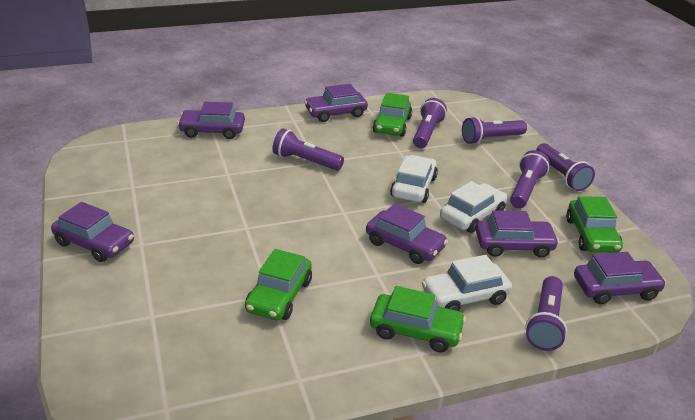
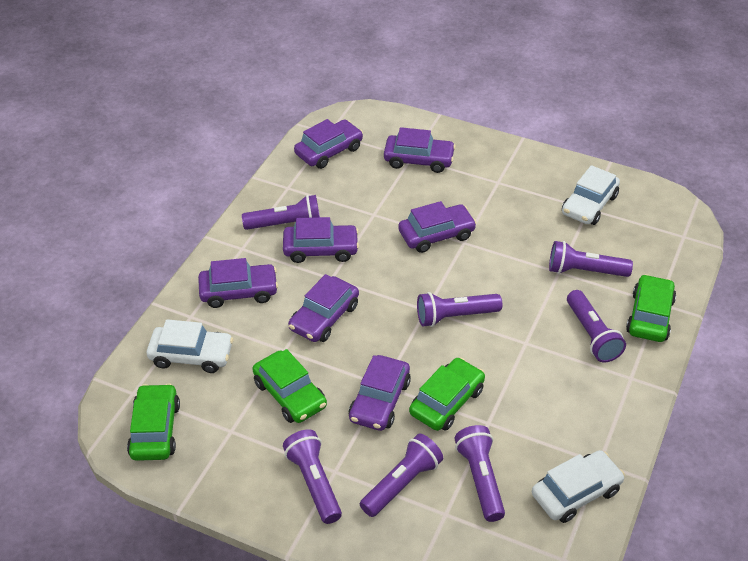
purple car: [51,202,134,262] [177,102,245,139] [304,84,368,122] [366,204,448,264] [476,210,559,258] [574,252,666,304] = 6 -> [198,258,278,308] [283,217,359,263] [288,274,359,342] [294,119,363,169] [348,355,411,431] [384,127,456,173] [398,201,477,253] = 7
purple flashlight: [273,128,344,170] [413,98,447,148] [462,116,527,144] [510,150,550,208] [525,276,567,351] [536,143,595,191] = 6 -> [242,195,320,230] [283,429,342,524] [360,434,443,517] [417,292,503,327] [454,425,505,522] [549,241,633,277] [567,290,626,362] = 7

